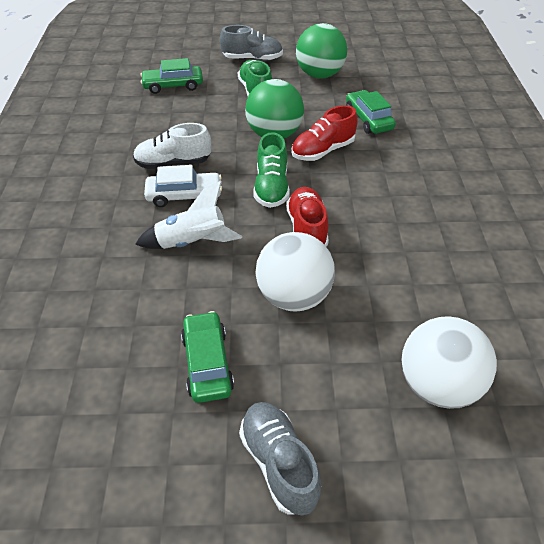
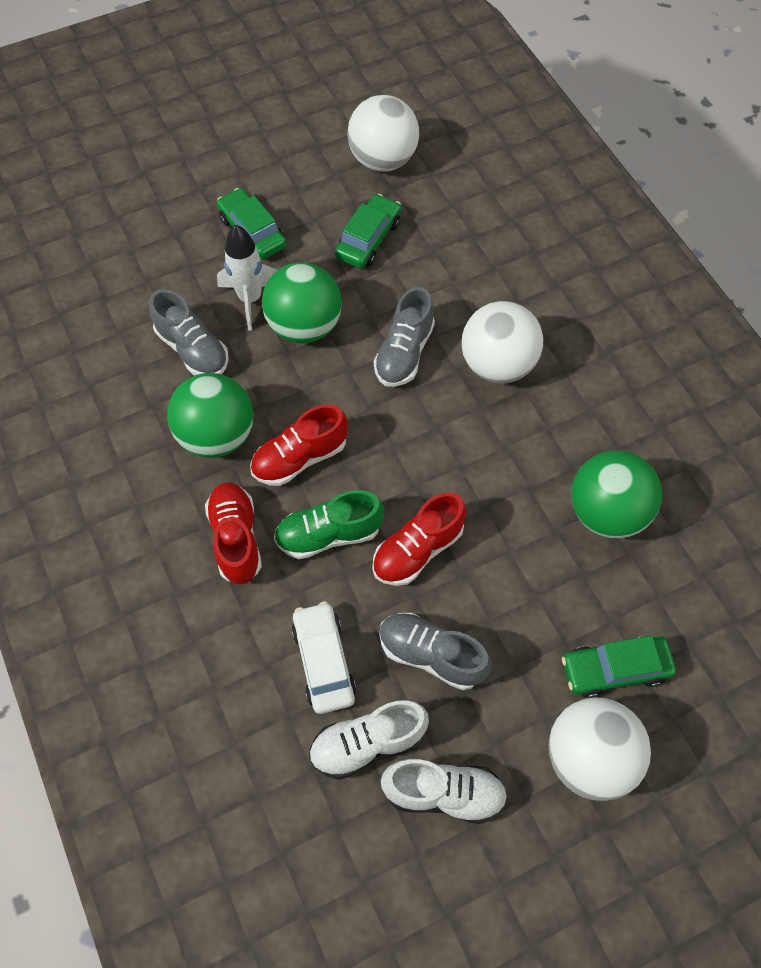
green ball: [245,79,304,139] [296,23,347,78] = 2 -> [167,373,253,458] [262,262,342,343] [571,450,662,538] = 3
green shoe: [238,60,272,96] [253,132,290,208] = 2 -> [274,490,384,559] = 1
grey shoe: [220,25,283,61] [239,402,321,516] = 2 -> [149,289,229,375] [374,287,435,387] [379,613,492,690] = 3
red shoe: [286,187,329,246] [291,105,358,161] = 2 -> [205,482,262,584] [250,404,348,486] [372,492,466,586] = 3
white ball: [256,232,335,312] [402,316,497,409] = 2 -> [347,95,419,172] [462,301,543,383] [548,697,651,801] = 3
white shoe: [133,123,212,169] = 1 -> [309,700,429,780] [381,759,508,824] = 2

